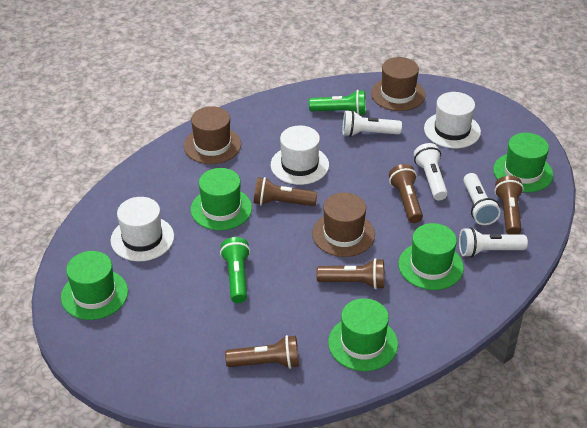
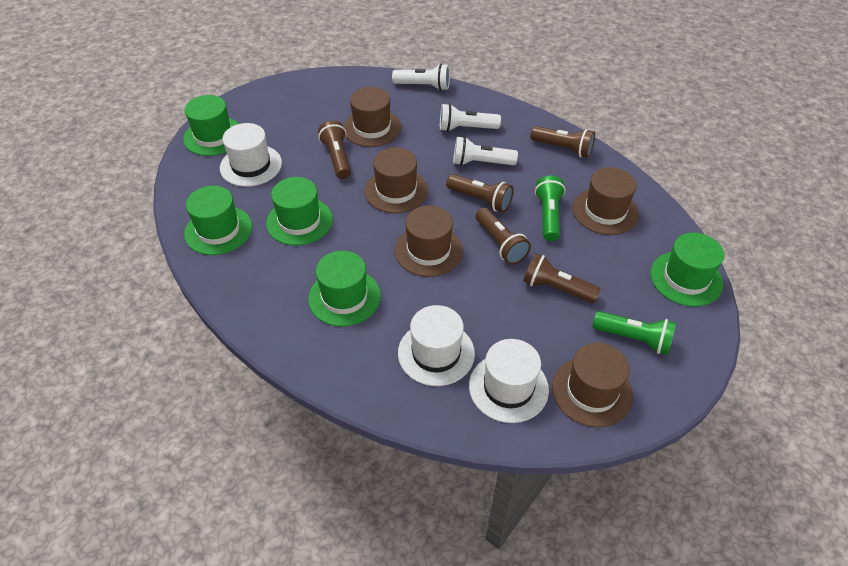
brown hat: [184,106,241,164] [312,192,375,257] [371,57,425,111] = 3 -> [343,87,401,147] [365,147,428,213] [395,205,463,277] [552,343,633,427] [573,167,639,235] = 5
white flashlight: [343,110,402,137] [414,143,448,200] [459,227,528,258] [463,173,501,225] = 4 -> [392,64,450,91] [440,103,501,132] [453,136,518,166] = 3

